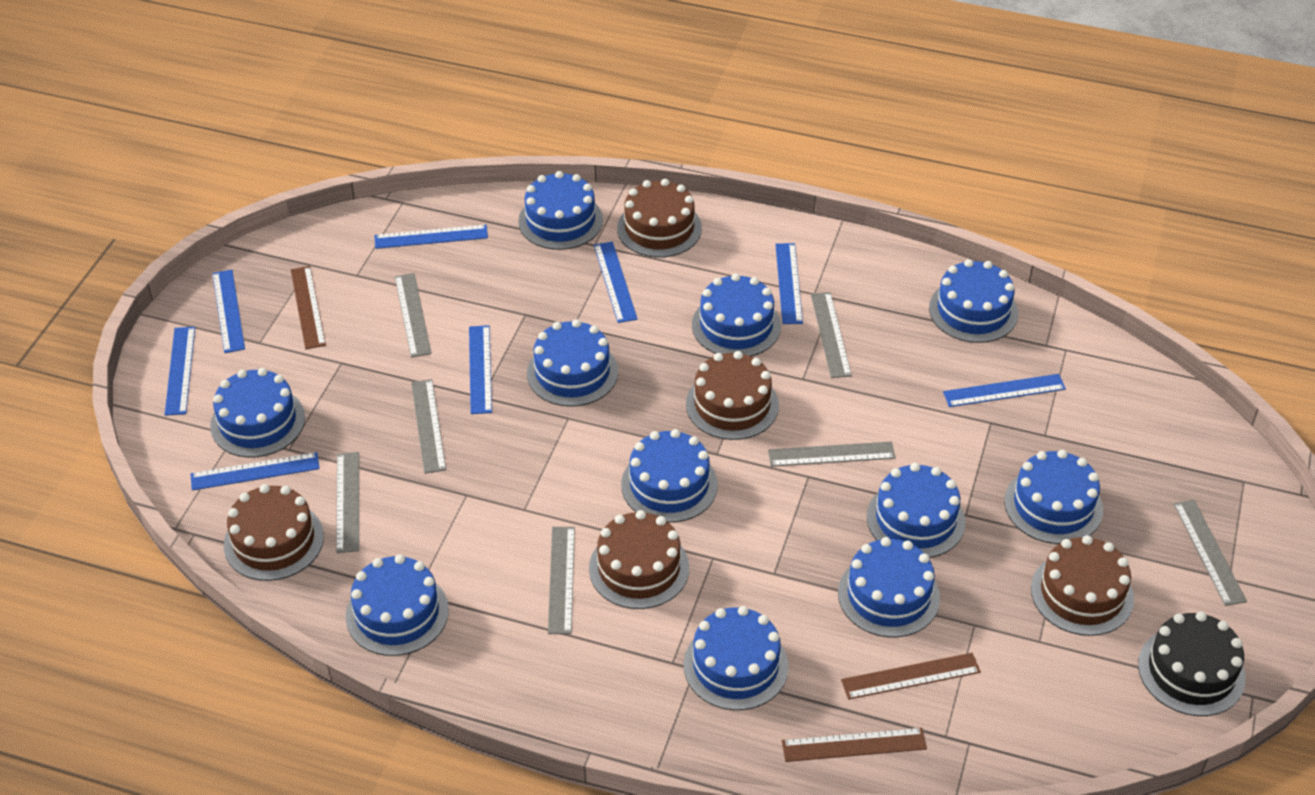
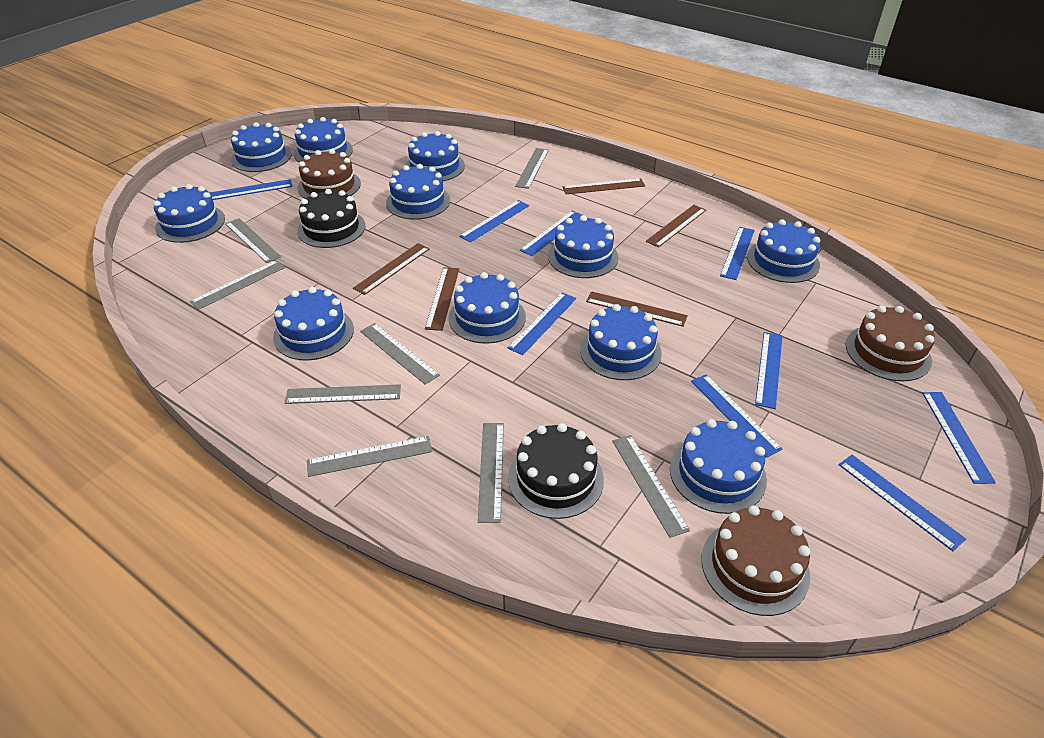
black cake: [1138,611,1246,716] = 1 -> [297,189,366,248] [508,423,604,519] = 2
blue ruler: [165,327,195,416] [190,452,320,491] [212,270,245,353] [374,225,488,249] [469,325,492,414] [594,242,638,323] [775,243,803,324] [943,374,1066,407] = 8 -> [209,179,293,200] [459,200,529,243] [508,293,576,355] [520,211,582,256] [691,374,783,458] [720,227,755,280] [755,332,783,409] [839,455,966,551] [922,392,996,484] = 9
brown cake: [224,484,324,581] [589,510,689,609] [617,179,702,258] [686,351,779,440] [1031,535,1134,636] = 5 -> [298,149,361,199] [701,505,810,616] [846,306,935,381] = 3
brown ruler: [291,266,326,349] [782,728,927,762] [841,653,981,700] = 3 -> [353,243,430,295] [425,267,459,331] [563,179,645,194] [586,291,688,327] [646,205,706,248] = 5
grey ruler: [336,452,359,553] [395,273,432,357] [411,379,446,473] [548,527,575,634] [768,442,896,467] [811,292,852,378] [1174,500,1247,606] = 7 -> [190,260,285,310] [225,218,281,263] [285,384,401,404] [307,436,432,477] [360,323,440,385] [478,423,504,523] [515,148,549,189] [612,435,690,538] = 8

